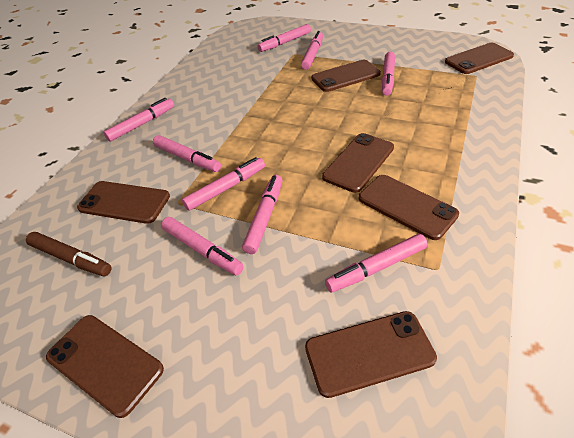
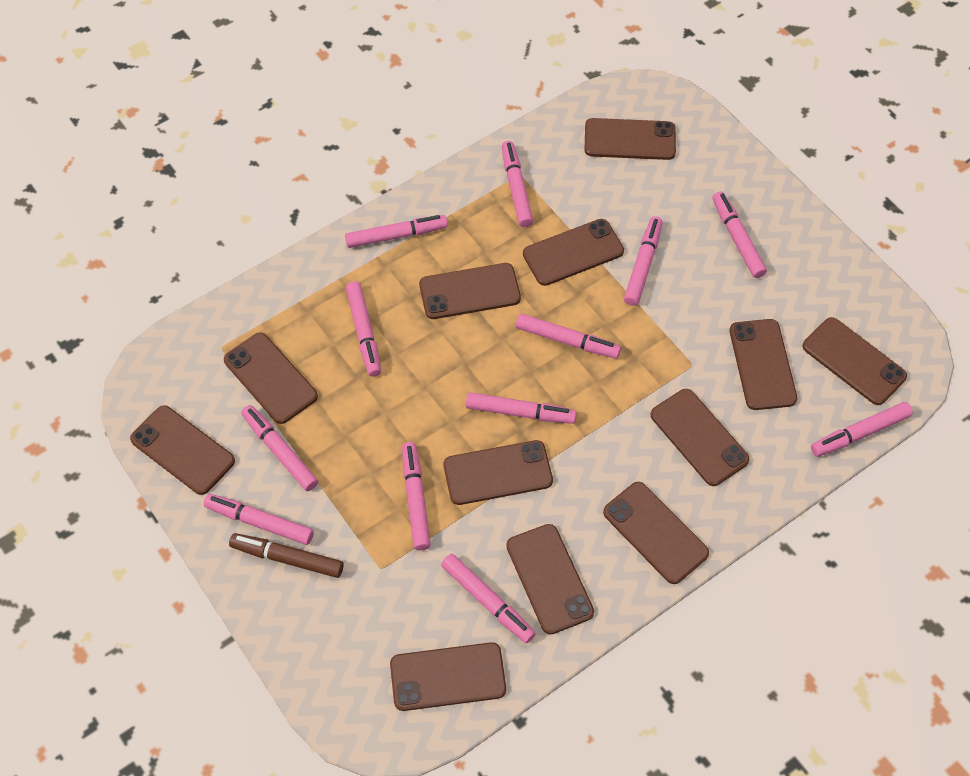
brown phone: [46,315,164,418] [77,181,170,224] [305,311,437,398] [311,60,381,92] [322,133,394,193] [359,175,459,240] [445,43,514,74] = 7 -> [130,405,235,495] [224,333,318,424] [390,642,506,711] [419,263,521,319] [444,440,553,505] [506,524,594,635] [523,219,624,286] [585,118,676,160] [603,482,709,584] [651,389,750,486] [730,319,797,410] [802,317,907,405] = 12
pink marker: [104,98,174,142] [153,135,221,172] [161,217,244,275] [182,157,265,211] [242,175,282,254] [258,24,311,52] [301,31,323,70] [325,234,428,292] [382,52,395,96] = 9 -> [204,494,314,545] [241,405,318,491] [345,215,448,248] [346,281,381,377] [402,442,431,550] [441,554,536,643] [466,392,577,424] [502,141,533,227] [516,314,621,359] [624,216,663,306] [712,191,767,278] [811,402,913,457] = 12

